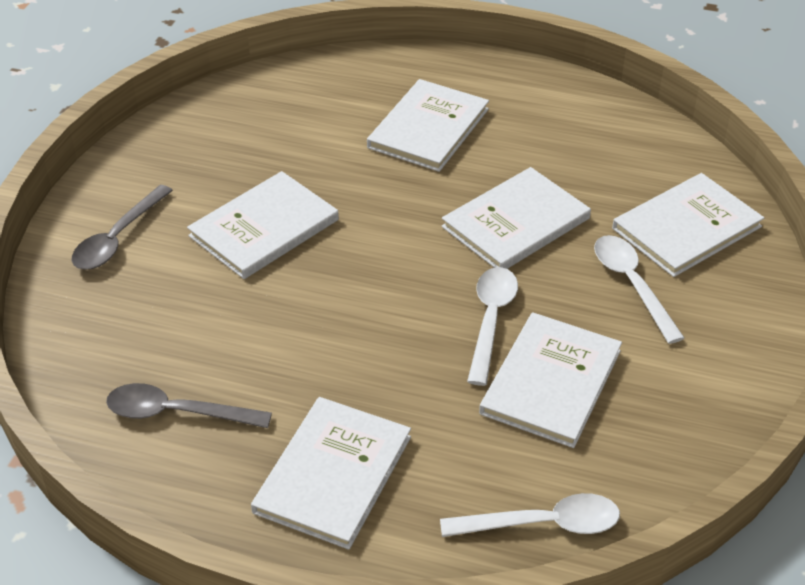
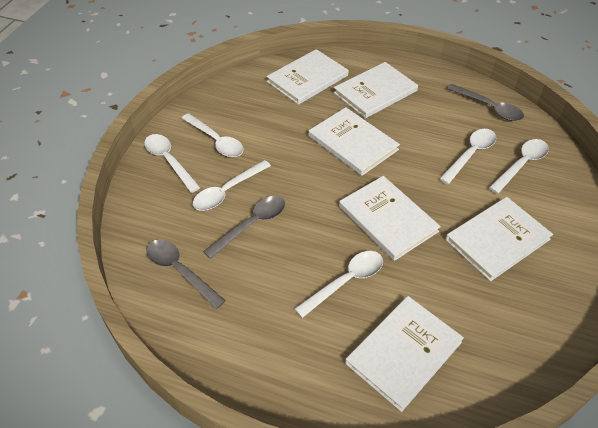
grey spoon: [71,185,173,270] [106,383,272,428] = 2 -> [146,239,226,309] [203,196,285,259] [447,84,524,121] = 3
white spoon: [440,493,620,537] [467,267,518,386] [594,235,684,344] = 3 -> [144,134,201,193] [182,113,244,157] [193,160,271,211] [294,251,383,318] [439,129,496,184] [489,139,549,194] = 6

